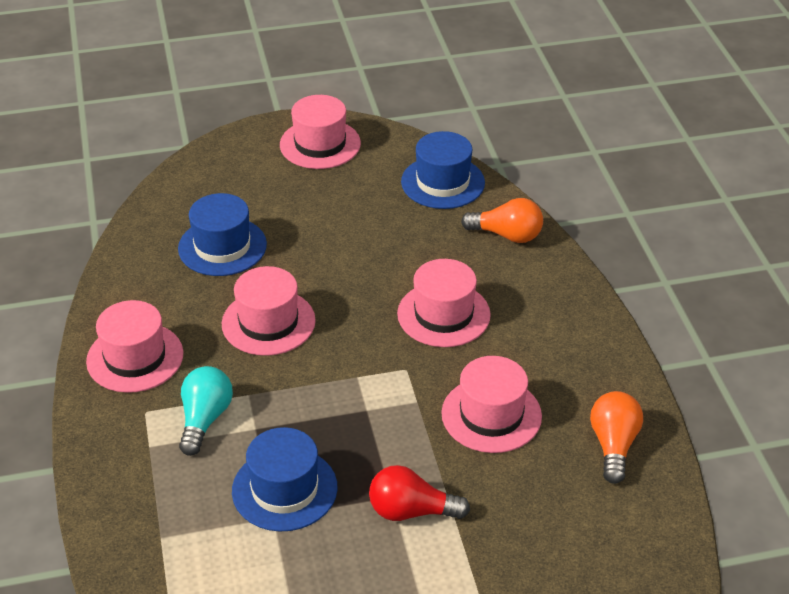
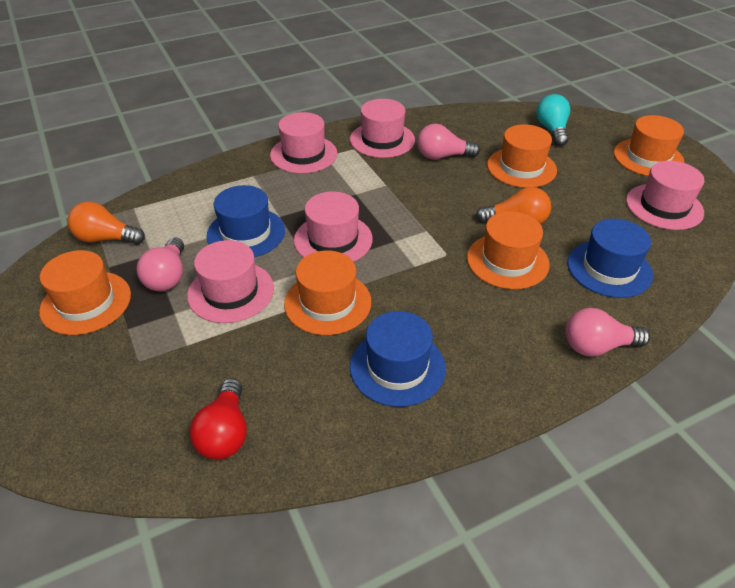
orange hat: none = 0 -> [39,250,131,335] [284,250,371,335] [467,211,550,289] [487,124,557,188] [614,115,684,176] = 5
pink light bulb: none = 0 -> [137,237,184,291] [417,124,480,160] [565,308,650,357] = 3

